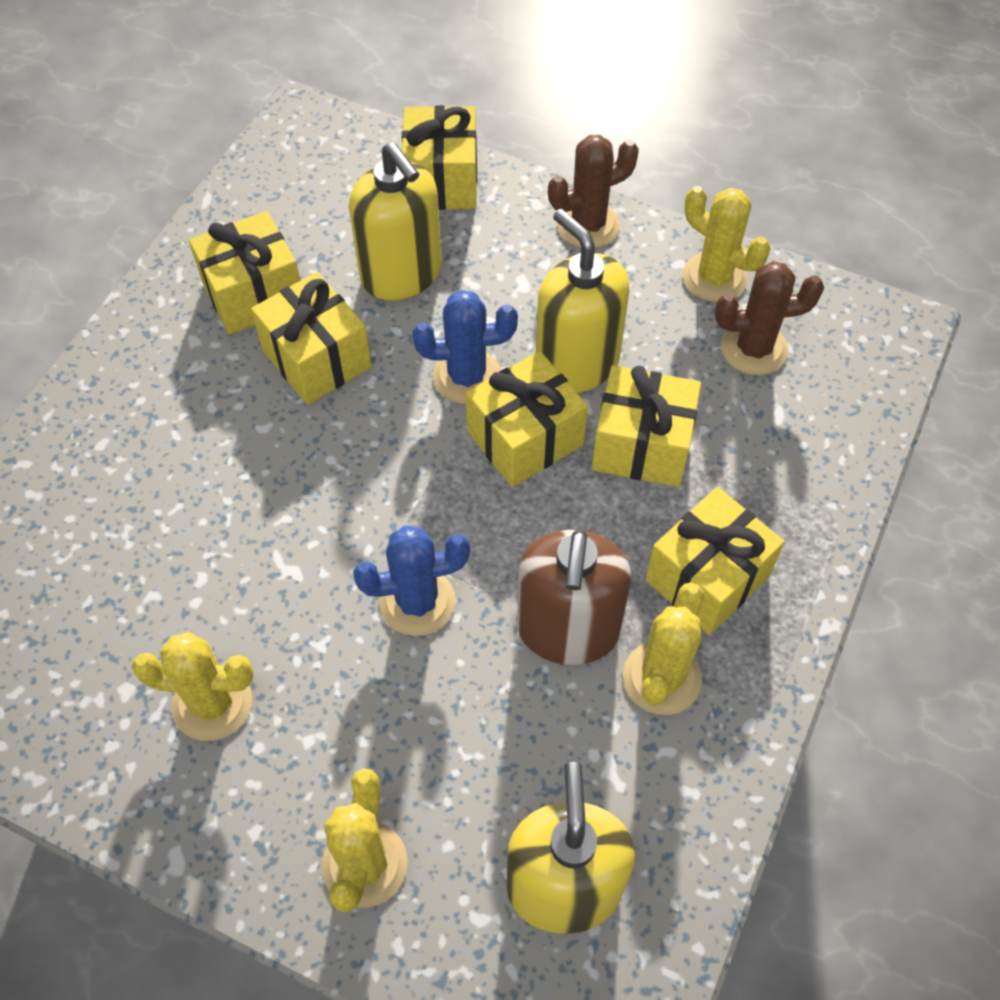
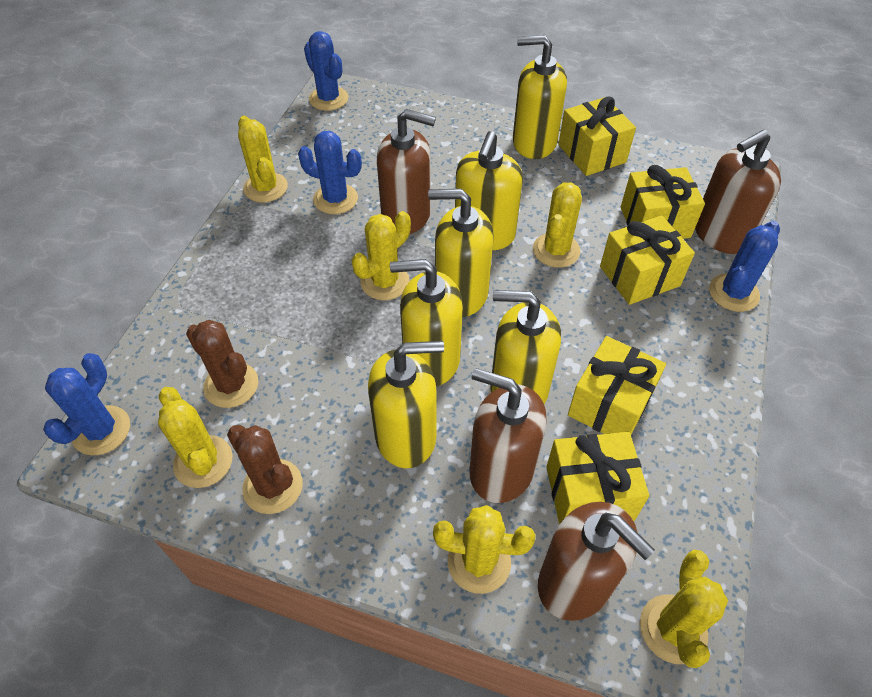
blue cactus: [353,525,470,636] [413,290,518,404] = 2 -> [43,353,130,456] [298,131,362,214] [304,31,348,111] [709,221,780,312] = 4
brown soap dispenser: [517,529,631,665] = 1 -> [377,109,436,234] [469,368,547,503] [538,502,655,621] [695,129,781,254] = 4
yellow cactus: [132,632,254,741] [322,768,408,913] [623,582,704,715] [683,186,770,302] = 4 -> [158,387,232,488] [238,116,288,203] [352,211,411,300] [433,505,535,594] [533,182,582,268] [640,550,728,668] = 6
yellow gift: [189,211,300,335] [251,272,372,405] [402,105,477,210] [466,351,588,487] [592,365,701,487] [645,487,785,635] = 6 -> [546,432,649,524] [558,96,636,176] [568,336,666,435] [600,215,695,305] [621,165,705,239] = 5
yellow soap dispenser: [349,142,442,301] [507,762,635,934] [536,209,629,393] = 3 -> [368,341,444,468] [390,259,463,386] [428,189,494,317] [455,131,523,251] [490,290,561,404] [513,35,567,159] = 6

